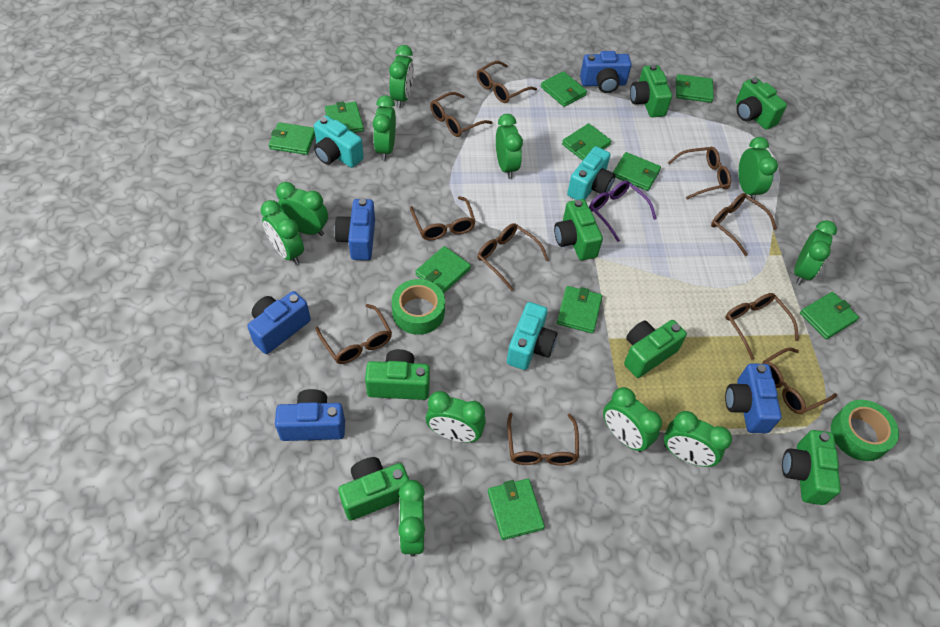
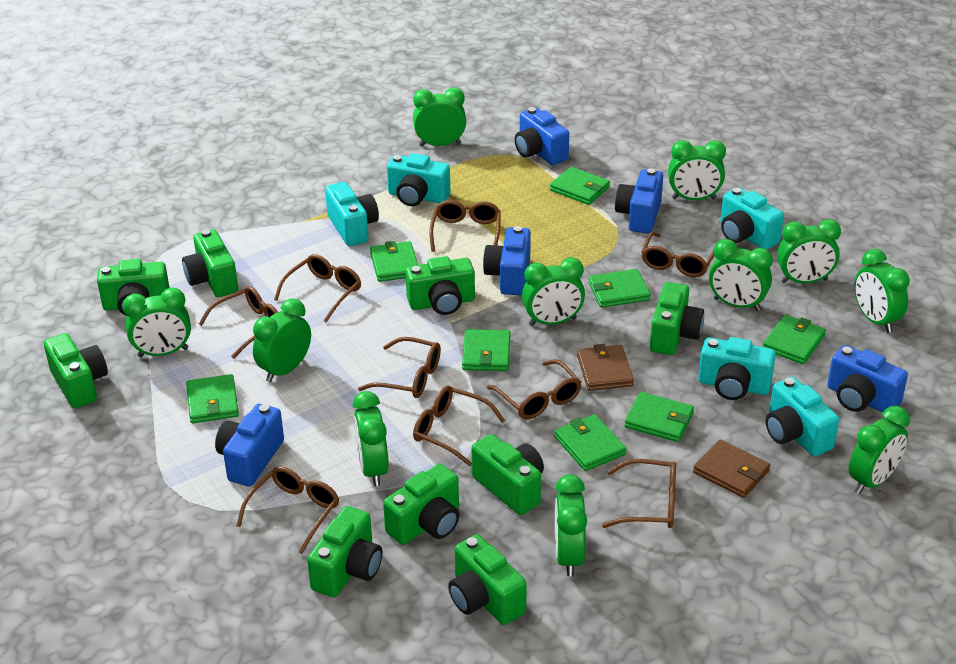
brown glasses: [316,304,392,364] [410,196,476,240] [430,92,492,137] [477,61,537,103] [477,223,549,291] [507,413,579,466] [668,147,731,199] [711,193,777,256] [725,293,799,360] [762,347,837,414] = 10 -> [199,286,278,359] [236,466,339,554] [274,254,361,322] [358,337,441,398] [413,386,505,466] [429,200,501,252] [487,359,582,419] [602,459,676,528] [641,232,715,277] = 9
brown wallet: none = 0 -> [577,344,634,391] [693,439,770,498] = 2
green camera: [338,457,409,521] [365,349,430,400] [554,199,603,260] [624,320,687,378] [630,64,672,117] [736,77,787,130] [782,430,841,505] = 7 -> [44,333,108,408] [97,259,170,316] [182,229,238,297] [307,506,382,597] [383,464,459,545] [405,256,475,315] [448,534,527,625] [471,434,544,515] [650,282,704,355] = 9
green tape: [392,279,445,335] [831,400,899,461] = 2 -> none = 0
green wallet: [269,122,315,155] [325,101,364,133] [415,246,471,293] [488,479,545,540] [541,71,587,107] [557,286,602,333] [562,123,611,161] [613,152,661,191] [676,74,714,103] [800,292,859,339] = 10 -> [186,374,239,423] [370,241,418,282] [462,329,510,371] [550,167,610,205] [554,414,627,471] [589,269,651,308] [625,392,694,442] [763,315,826,364] = 8
purple glasses: [589,180,656,242] = 1 -> none = 0
turquoise camera: [314,116,364,168] [507,302,558,370] [567,146,615,200] = 3 -> [325,182,379,246] [387,153,450,206] [698,337,776,400] [720,187,784,250] [766,377,839,456] = 5

